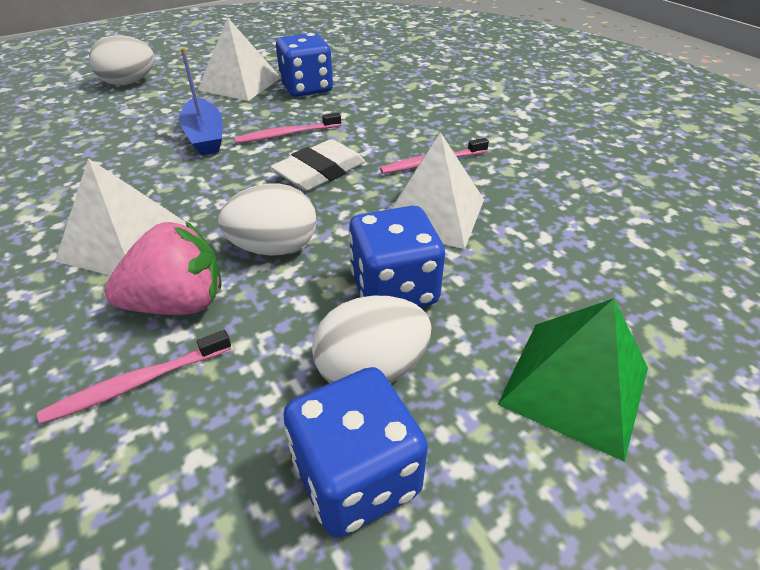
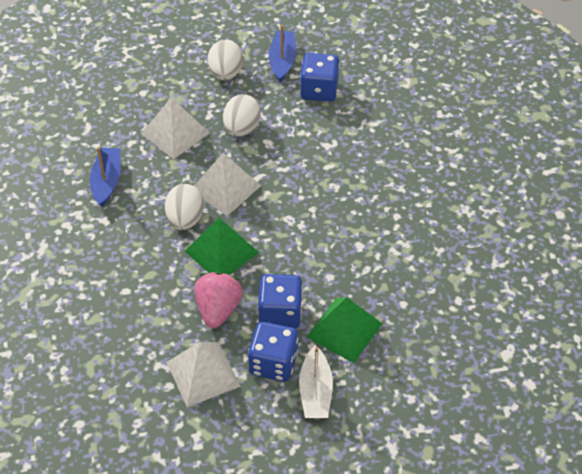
blue boat: [179,48,222,155] = 1 -> [90,147,121,207] [269,25,296,82] = 2
green pyramid: [497,298,648,462] = 1 -> [185,218,259,275] [306,297,382,363] = 2
pink toothbrush: [37,330,232,424] [234,113,341,144] [380,138,489,174] = 3 -> none = 0
white boat: none = 0 -> [299,345,333,418] = 1
white eraser: [270,139,365,191] = 1 -> none = 0

